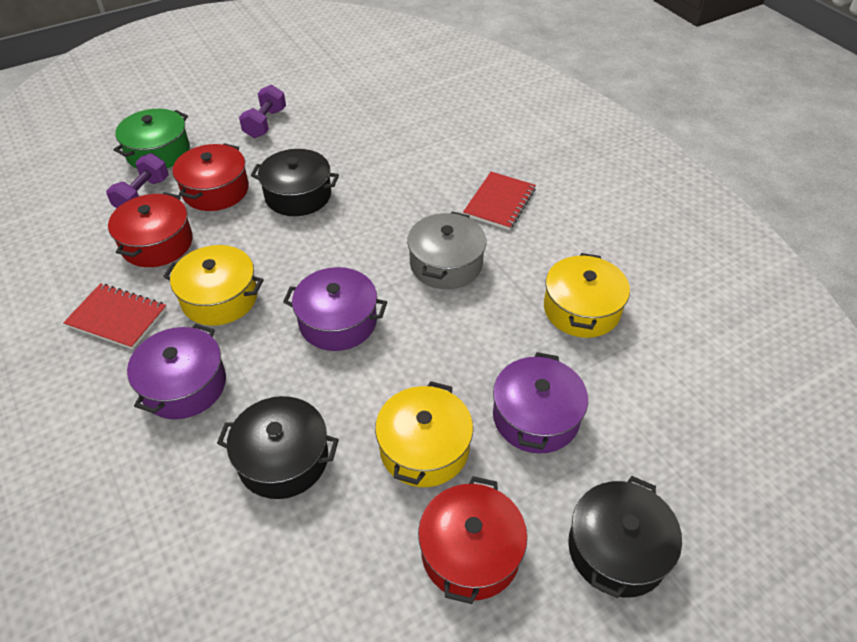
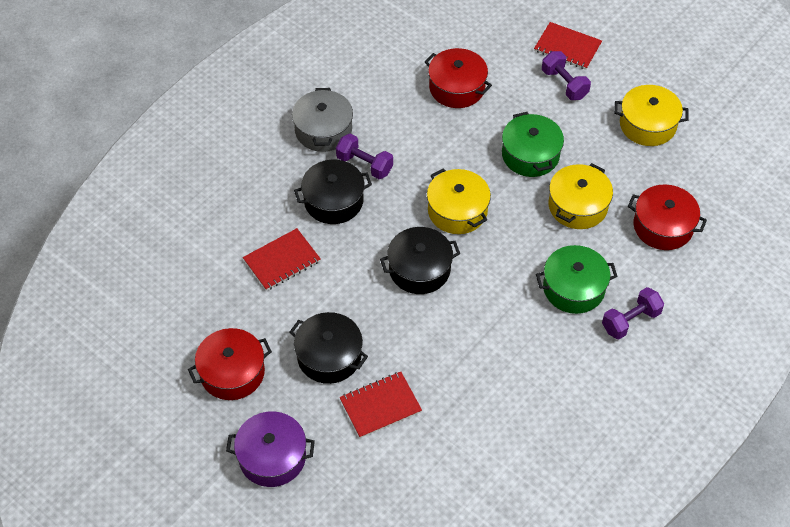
green pot: [114,109,190,168] = 1 -> [502,112,564,177] [536,245,618,314] = 2
purple dumbbell: [106,153,169,208] [239,85,286,138] = 2 -> [336,133,393,179] [542,51,591,100] [602,287,664,339] = 3
purple pot: [127,324,226,419] [283,267,387,351] [493,352,588,454] = 3 -> [226,411,315,487] = 1
red notebook: [63,283,167,349] [463,172,536,230] = 2 -> [243,228,321,291] [339,372,422,438] [534,22,602,70] = 3

